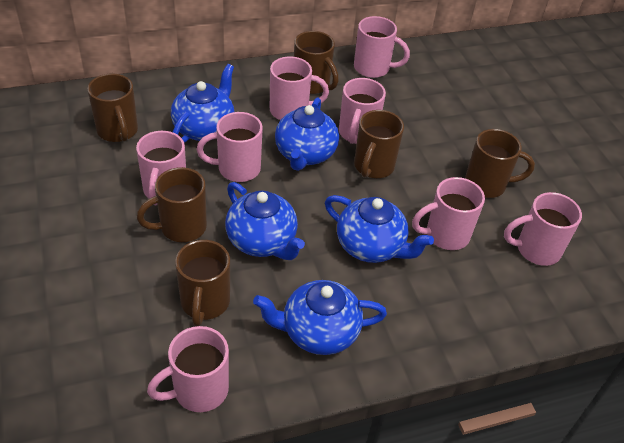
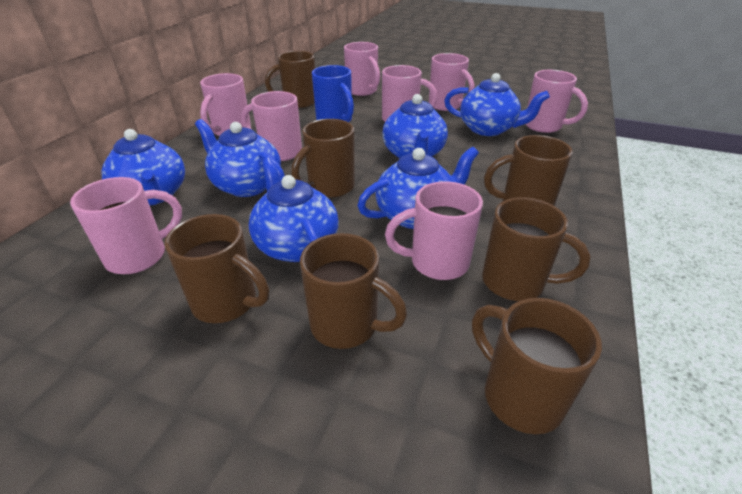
blue mug: none = 0 -> [312,65,354,122] = 1
blue teapot: [171,64,234,143] [225,182,305,260] [253,280,387,355] [275,97,339,171] [325,195,434,263] = 5 -> [102,129,185,205] [195,119,285,197] [249,157,339,262] [357,147,479,229] [382,94,448,159] [444,73,550,136] = 6
brown mug: [87,74,138,142] [137,167,207,242] [175,240,230,326] [294,31,339,94] [354,110,404,178] [465,129,535,198] = 6 -> [165,214,269,323] [265,51,315,108] [291,119,355,198] [300,233,407,349] [472,298,602,434] [482,197,590,301] [484,135,573,206] = 7

